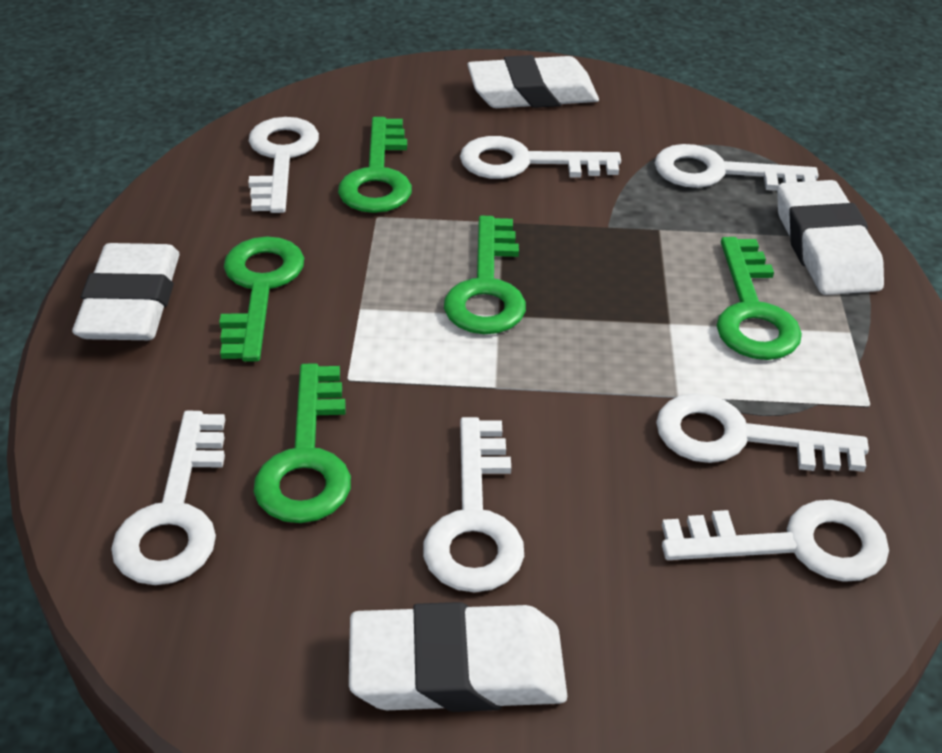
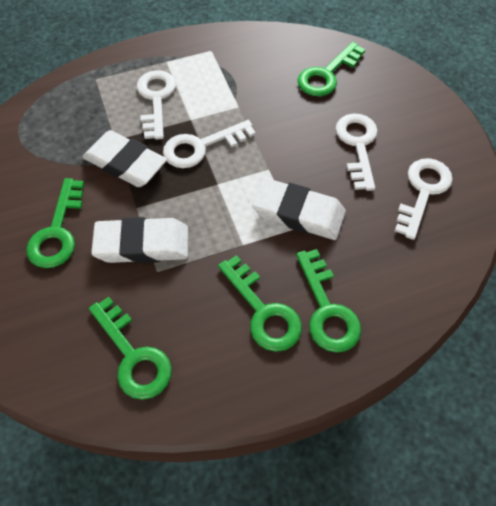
white eraser: [72,243,179,340] [349,602,567,712] [467,55,599,108] [777,180,884,295] = 4 -> [83,130,167,187] [91,217,188,263] [252,178,346,240] = 3
white key: [111,411,225,585] [248,117,319,213] [423,417,524,592] [460,136,621,179] [655,144,819,191] [656,393,869,472] [662,500,889,582] = 7 -> [137,70,176,140] [163,120,256,168] [335,114,378,191] [395,158,453,240] = 4

